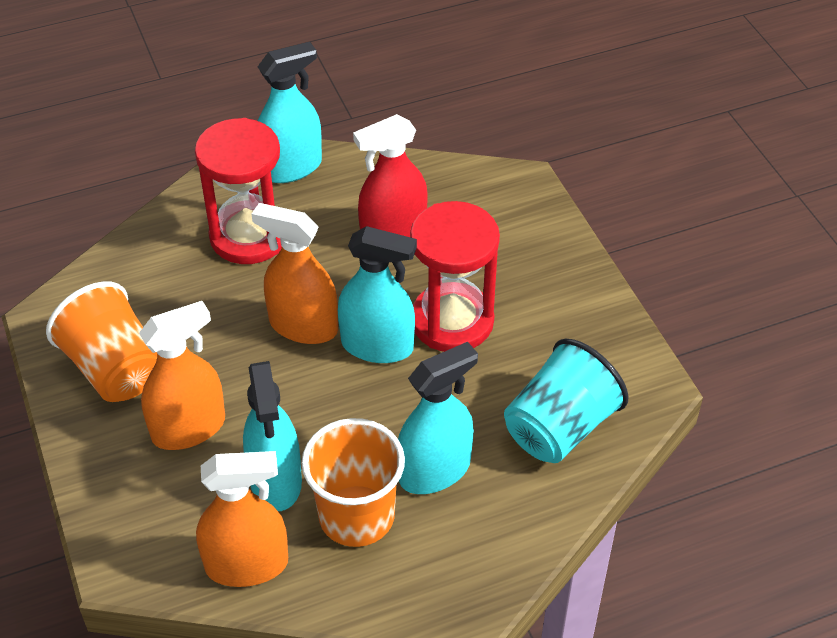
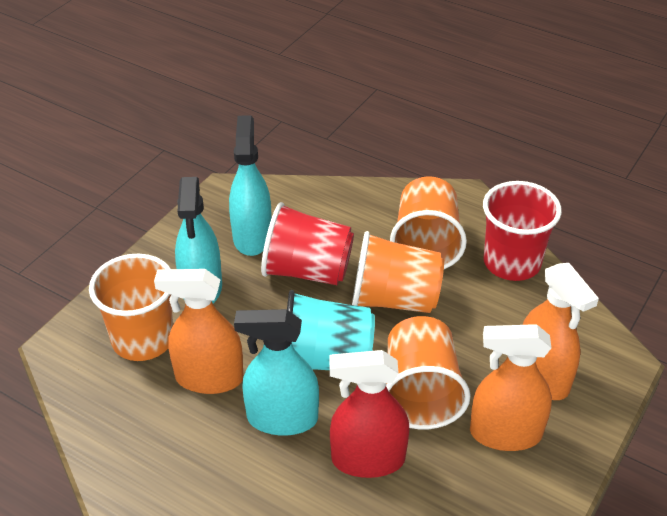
orange cup: [46,281,157,402] [301,418,405,547] = 2 -> [89,254,173,361] [352,231,444,313] [386,316,471,429] [390,176,467,269] = 4
red cup: none = 0 -> [261,202,354,285] [483,181,562,281] = 2
red hourglass: [195,118,282,264] [410,201,500,352] = 2 -> none = 0
turquoise spray bottle: [243,361,302,511] [258,42,322,183] [338,226,417,363] [398,342,478,494] = 4 -> [175,177,222,303] [229,115,272,256] [234,309,319,436] = 3

